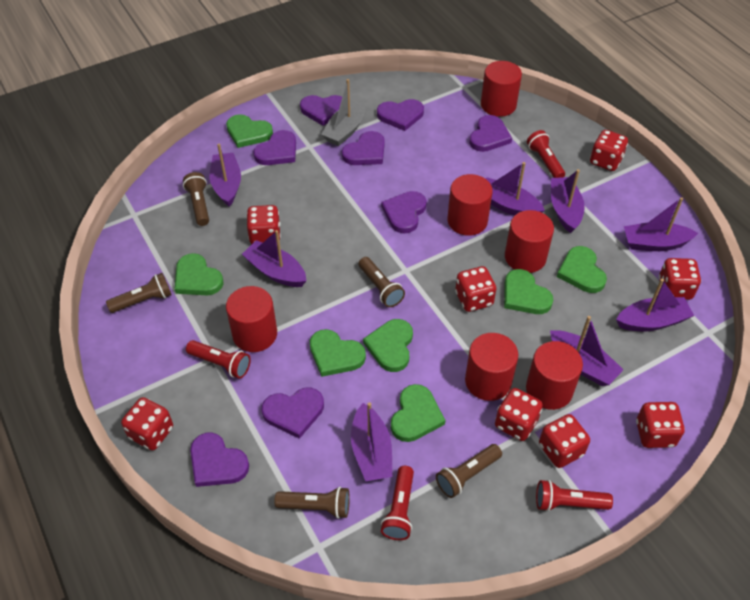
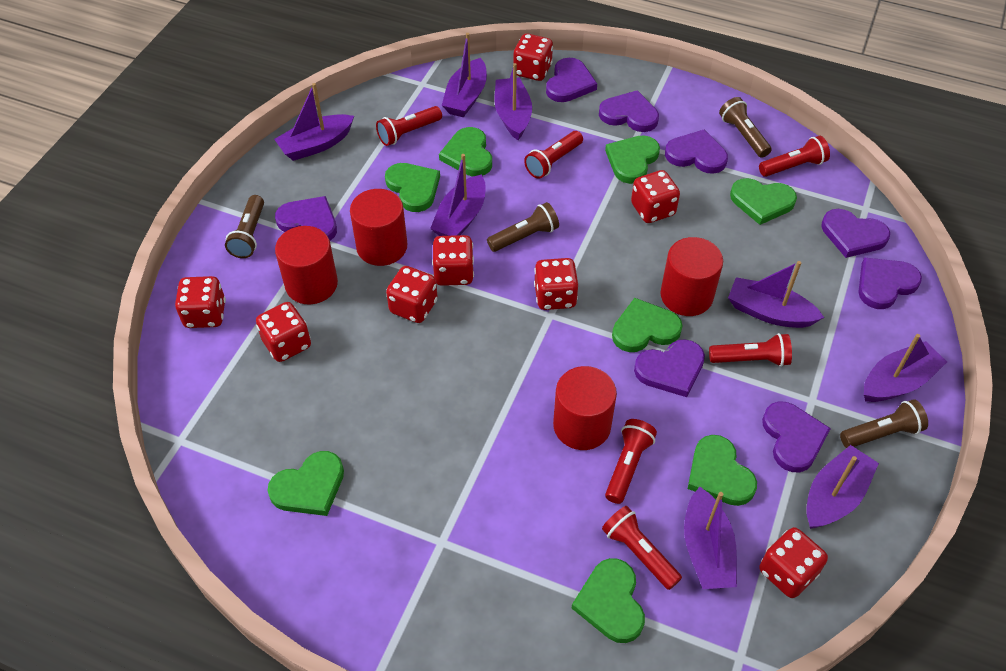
brown flashlight: [106,273,172,313] [183,172,209,226] [274,487,350,519] [358,257,405,307] [436,444,502,498] = 5 -> [225,195,264,258] [487,202,559,252] [719,97,772,158] [840,399,928,448] = 4
green heart: [174,253,224,295] [226,114,273,148] [310,329,366,377] [363,319,413,372] [391,384,446,442] [504,269,553,314] [557,246,607,293] = 7 -> [267,451,344,516] [385,163,440,212] [439,127,492,177] [572,558,645,643] [605,135,660,184] [612,298,682,352] [688,435,757,506] [730,178,797,225] = 8
grey boat: [321,79,365,146] = 1 -> none = 0
red cylinder: [226,286,277,352] [447,174,493,236] [465,333,518,401] [481,61,522,117] [505,210,554,273] [526,341,583,410] = 6 -> [275,226,338,304] [350,189,407,266] [553,366,617,450] [660,237,723,316] = 4
red flashlight: [186,340,251,379] [381,466,414,540] [527,130,565,178] [536,480,613,512] = 4 -> [376,106,442,146] [524,131,583,179] [602,506,682,590] [605,419,657,504] [709,333,792,367] [759,136,830,177] = 6

